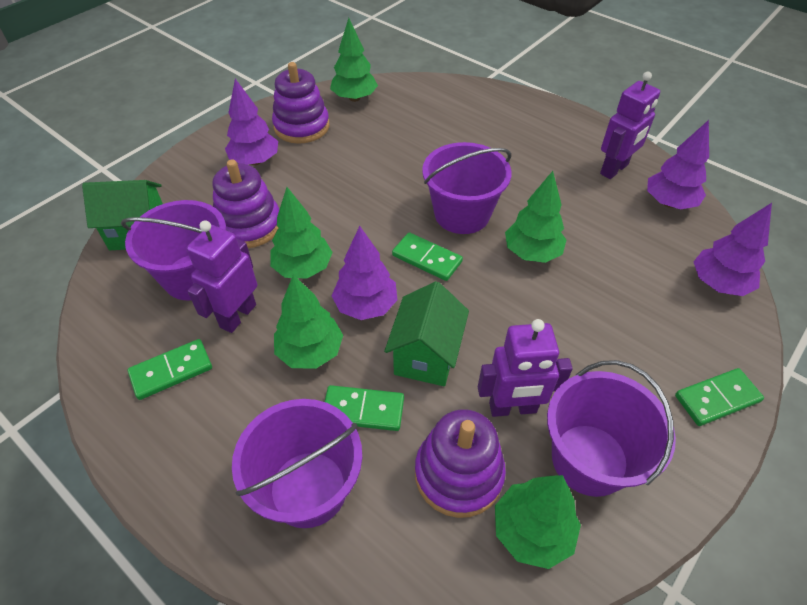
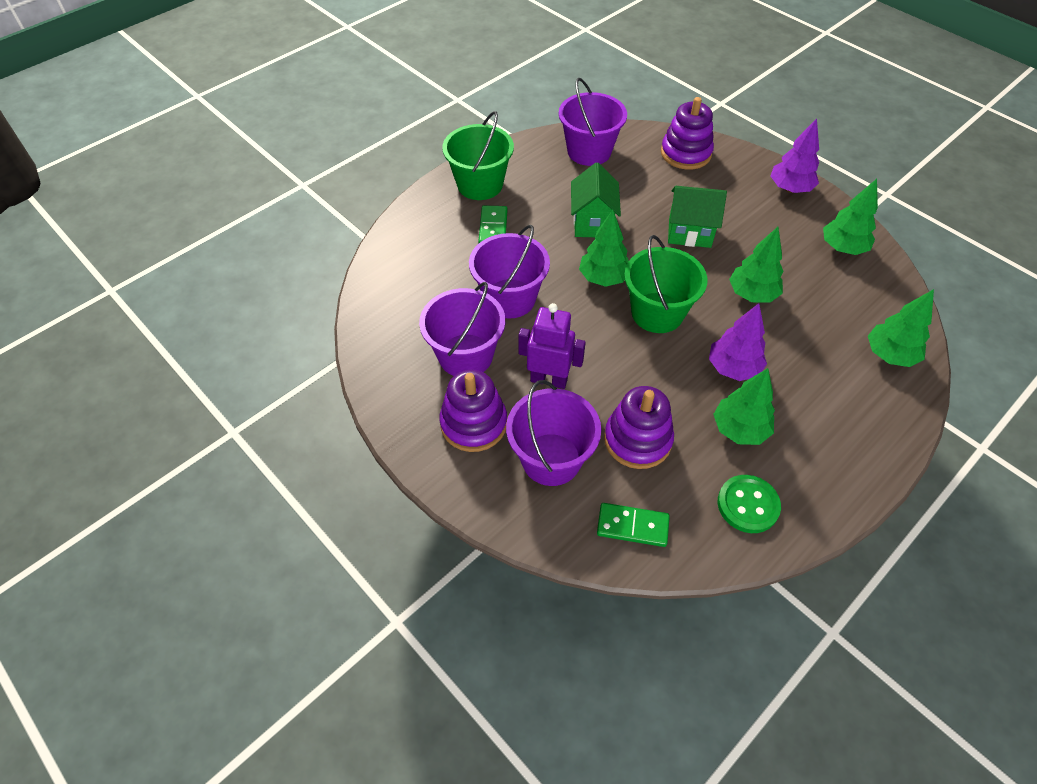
green bucket: none = 0 -> [442,111,514,200] [624,235,708,333] = 2
green button: none = 0 -> [718,475,781,533] = 1
green domino: [127,339,212,400] [324,385,404,431] [392,232,463,281] [675,368,764,426] = 4 -> [479,206,508,243] [597,503,670,547] = 2
purple robot: [187,220,257,333] [478,319,573,417] [600,71,660,179] = 3 -> [518,303,586,389] = 1
purple tree: [225,79,278,165] [331,226,397,320] [647,120,709,209] [693,203,772,296] = 4 -> [709,303,767,381] [770,118,819,193] = 2

